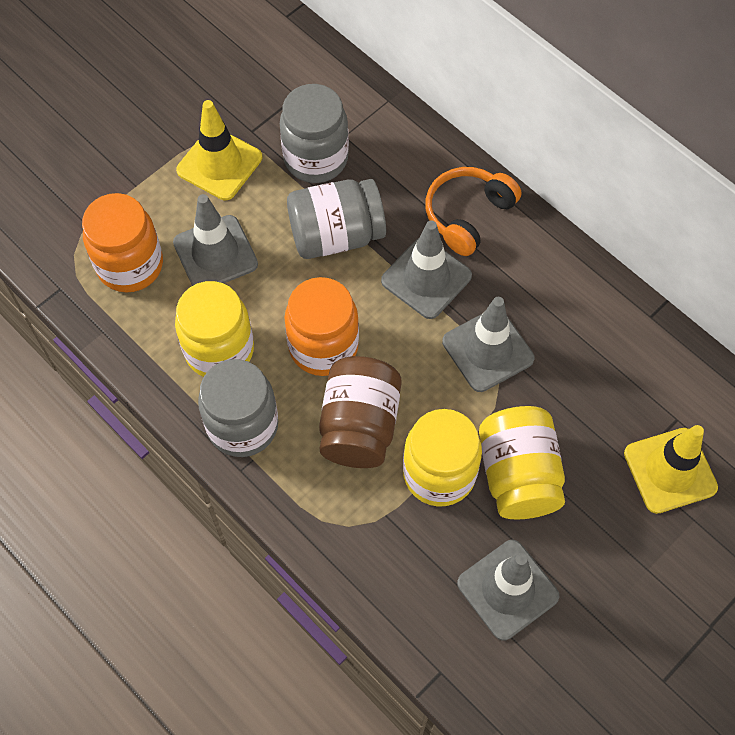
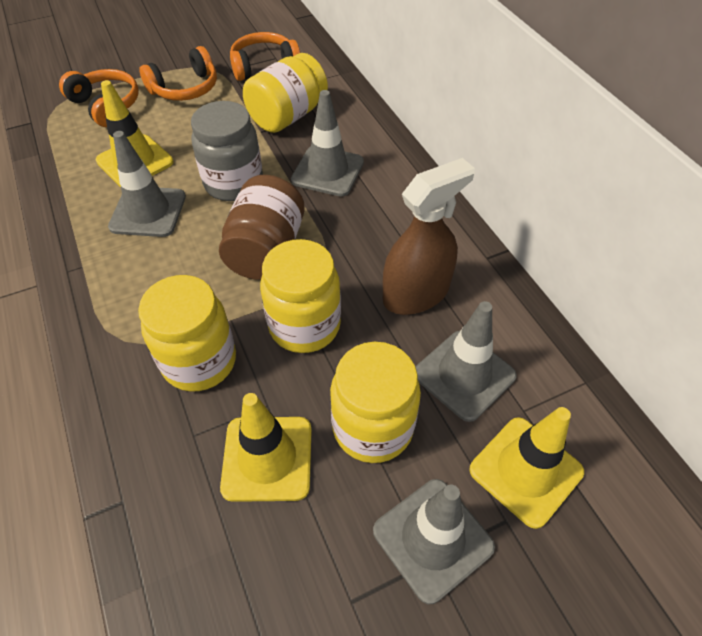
brown spray bottle: none = 0 -> [383,158,475,315] = 1
grey jar: [198,359,278,457] [280,84,349,183] [287,179,386,259] = 3 -> [191,101,263,201] = 1
orange headphones: [425,167,522,256] = 1 -> [59,69,139,127] [139,46,217,101] [230,32,300,81] = 3
orange jar: [82,193,163,292] [284,277,359,376] = 2 -> none = 0
yellow jar: [175,281,254,377] [403,409,482,507] [479,406,565,520] = 3 -> [138,275,236,392] [243,53,328,133] [260,239,341,353] [330,342,421,463] = 4
yellow traffic cone: [176,100,262,200] [624,425,718,514] = 2 -> [96,80,173,187] [220,393,312,502] [469,407,584,529] = 3

